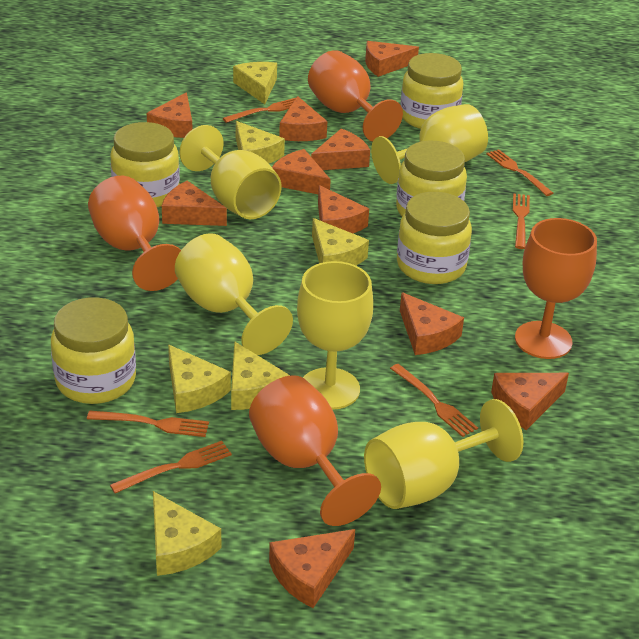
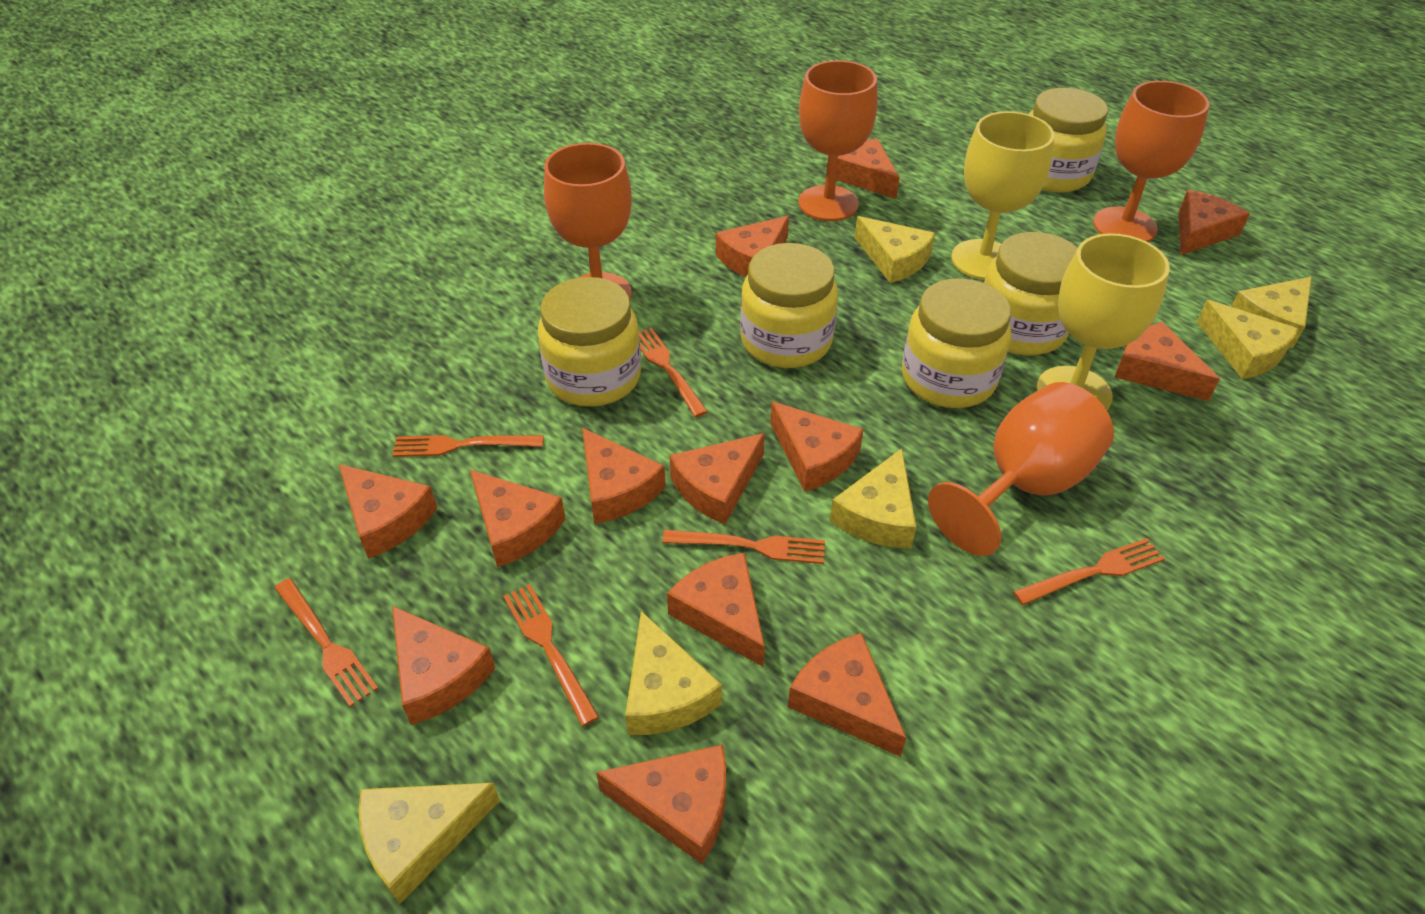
orange cheese: [147,92,192,138] [162,181,227,226] [269,529,355,608] [272,149,331,194] [279,96,327,141] [311,129,370,170] [318,185,369,233] [365,41,419,77] [400,292,464,355] [491,373,569,430] = 10 -> [339,464,437,559] [392,606,495,725] [470,470,565,567] [582,428,666,524] [596,744,726,864] [667,553,765,667] [670,433,765,524] [716,216,789,277] [770,402,864,491] [788,633,906,757] [836,138,900,199] [1114,322,1220,401] [1179,190,1250,255] = 13
yellow goblet: [175,233,293,355] [179,125,281,219] [297,261,373,410] [364,399,523,509] [371,104,488,184] = 5 -> [951,111,1055,280] [1036,233,1170,410] = 2

